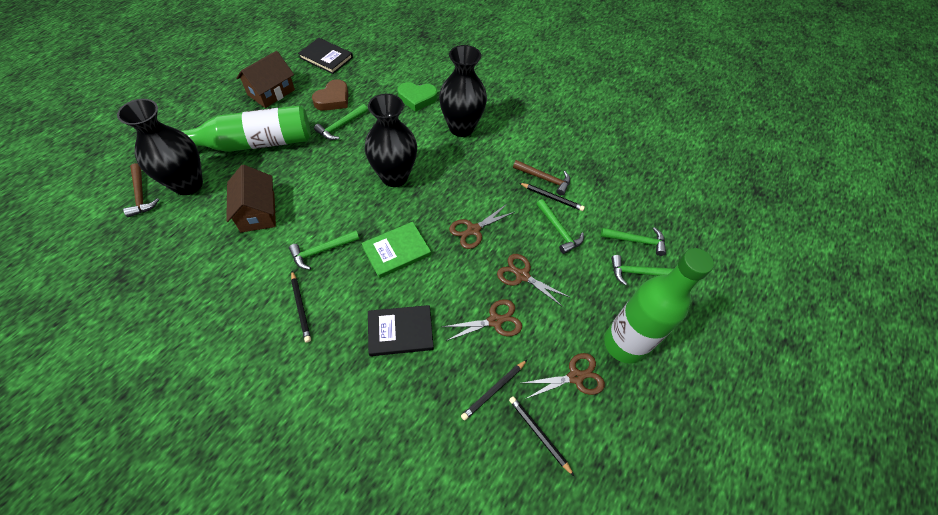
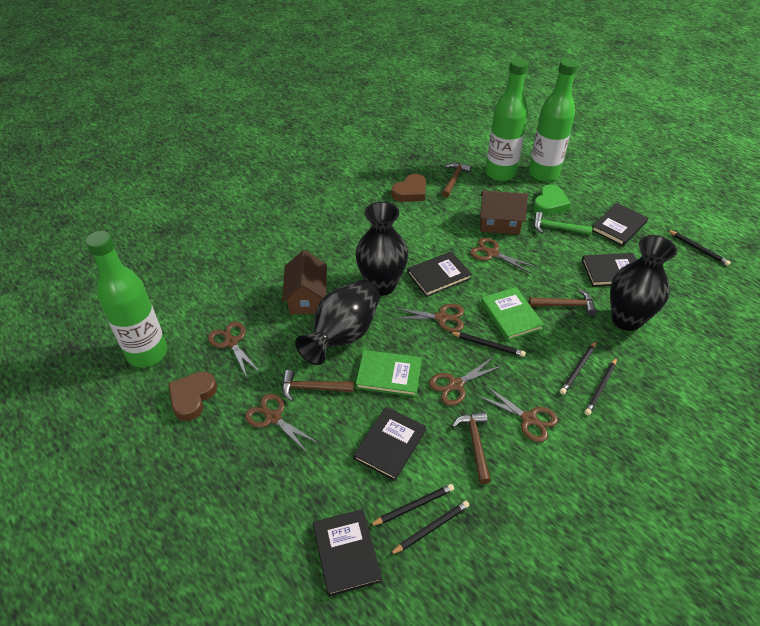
black book: [298,38,353,74] [368,305,434,356] = 2 -> [313,509,382,597] [353,407,427,481] [407,251,472,297] [582,253,636,287] [592,203,648,246] = 5
black pencil: [291,271,311,342] [461,360,527,421] [509,396,574,476] [520,183,585,211] = 4 -> [369,484,454,526] [390,500,470,555] [450,332,526,357] [560,341,597,395] [585,357,617,415] [668,230,731,266] = 6
brown hammer: [123,163,159,217] [513,160,570,196] = 2 -> [282,370,354,401] [442,163,471,198] [452,412,491,484] [529,290,597,315] = 4
brown heart: [312,79,348,111] = 1 -> [168,371,217,421] [392,174,426,202] = 2
brown scissors: [442,299,522,341] [449,204,515,249] [497,254,569,307] [522,353,605,399] = 4 -> [208,322,260,378] [245,394,318,452] [393,304,464,332] [429,357,502,406] [470,238,537,273] [478,385,558,442] = 6
green book: [361,222,431,278] = 1 -> [356,350,422,397] [481,287,544,341] = 2
green bottle: [181,105,311,152] [604,248,714,363] = 2 -> [86,231,167,367] [485,58,528,181] [529,58,578,182] = 3
green hammer: [289,230,359,270] [314,104,368,140] [536,199,584,254] [601,227,666,256] [611,255,674,285] = 5 -> [534,212,593,235] = 1

